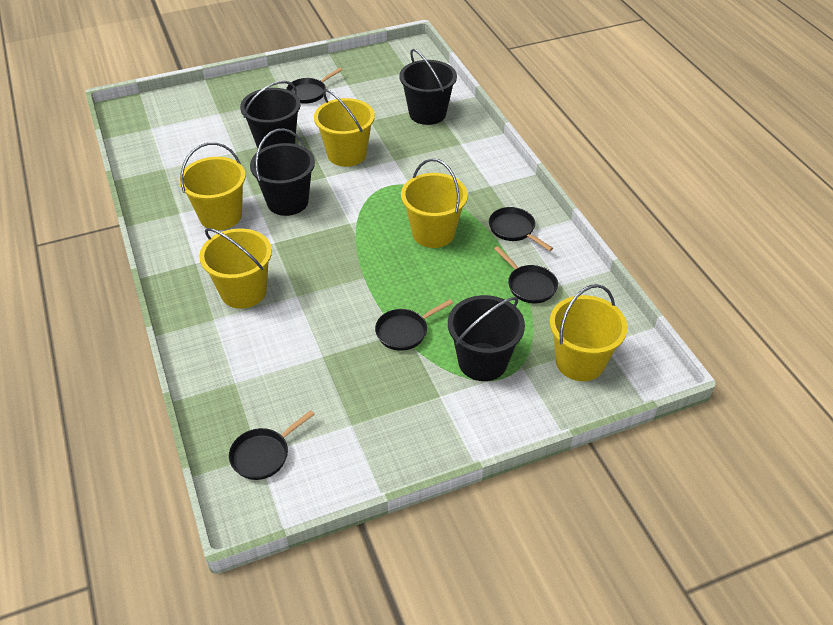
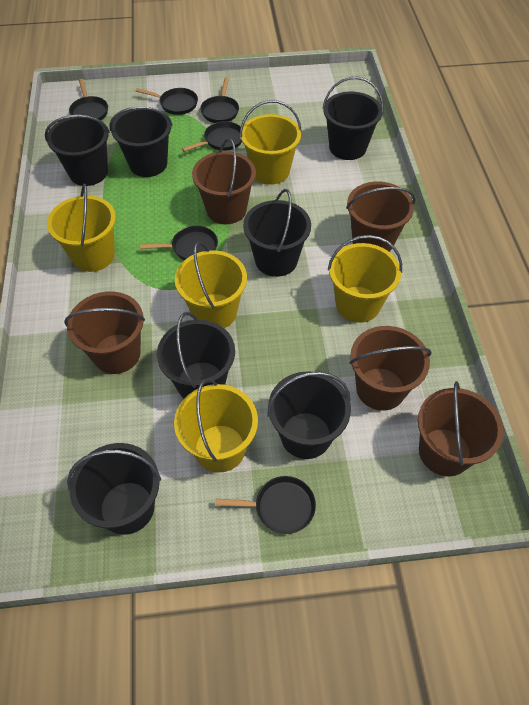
black bucket: [240,81,301,149] [250,128,315,216] [399,49,457,125] [448,295,525,381] = 4 -> [45,115,110,186] [67,443,161,535] [109,106,173,177] [157,312,235,398] [243,189,311,277] [267,371,351,459] [322,77,384,160] = 7
black pan: [229,410,315,480] [286,68,342,104] [375,299,453,351] [489,207,553,251] [494,246,558,303] = 5 -> [69,79,108,120] [136,88,198,115] [140,226,218,260] [182,121,242,152] [200,77,239,123] [215,476,316,534] = 6
brown bucket: none = 0 -> [64,291,145,374] [192,138,256,224] [346,182,416,252] [350,326,432,411] [418,381,504,476] = 5

